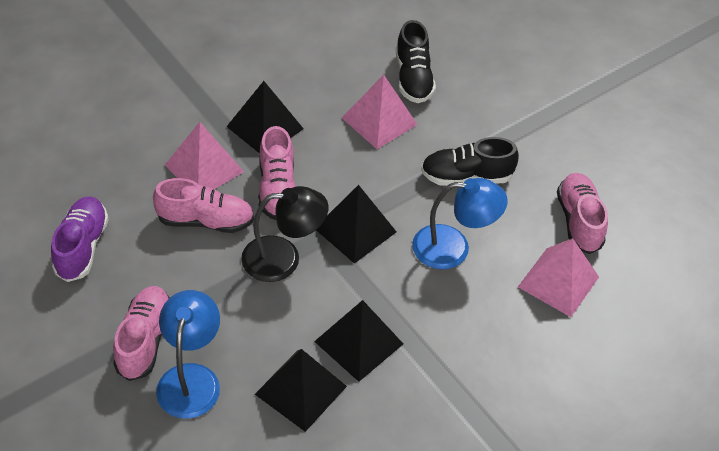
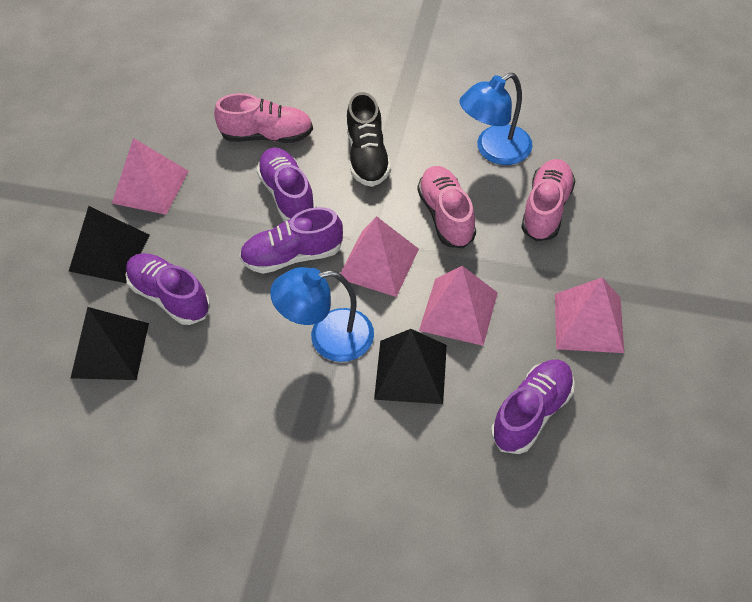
black lamp: [241,186,328,282] = 1 -> none = 0
black pyramid: [226,81,304,154] [255,349,347,432] [314,300,403,382] [316,185,396,264] = 4 -> [69,206,150,283] [71,307,149,380] [374,329,447,404] = 3
black shoe: [396,20,436,103] [421,137,519,186] = 2 -> [347,92,391,187] = 1
pink pyramid: [165,122,244,189] [342,75,418,149] [518,238,599,317] = 3 -> [112,138,189,215] [340,216,419,297] [419,266,498,346] [555,277,624,353] = 4
pink shoe: [113,286,170,381] [153,178,254,233] [258,126,296,220] [557,173,608,254] = 4 -> [214,93,313,143] [417,166,476,248] [521,159,575,241] = 3
purple shoe: [51,196,109,282] = 1 -> [126,253,210,325] [240,207,343,274] [256,148,316,222] [491,359,575,454] = 4

